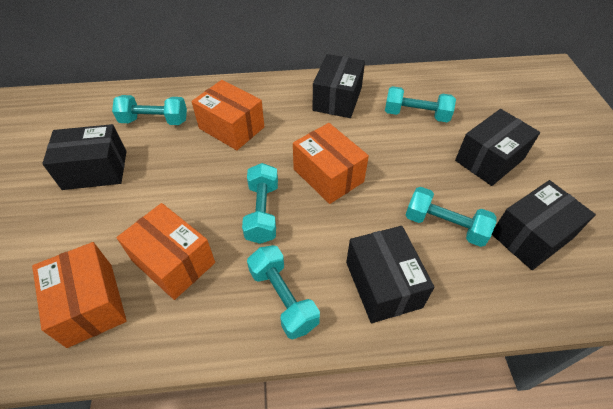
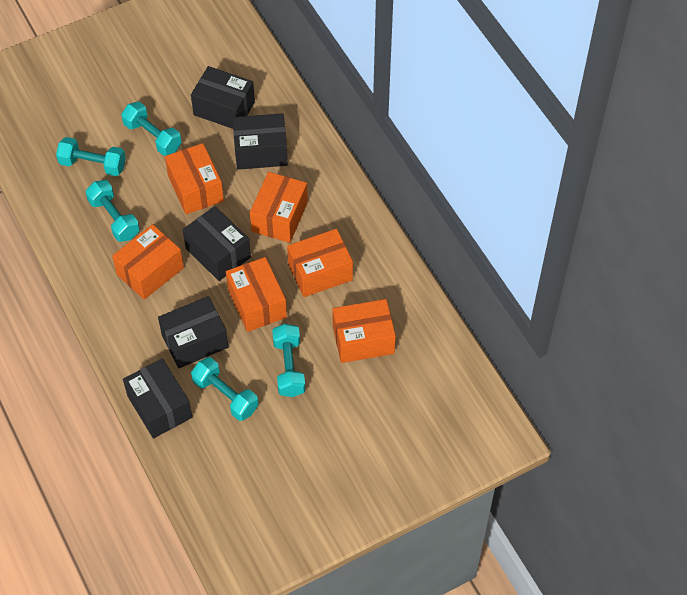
orange box: [32,242,127,348] [116,203,215,300] [192,80,264,150] [293,123,369,204] = 4 -> [112,224,184,300] [165,143,224,214] [226,257,287,332] [250,172,308,243] [287,229,353,297] [332,299,396,363] = 6

